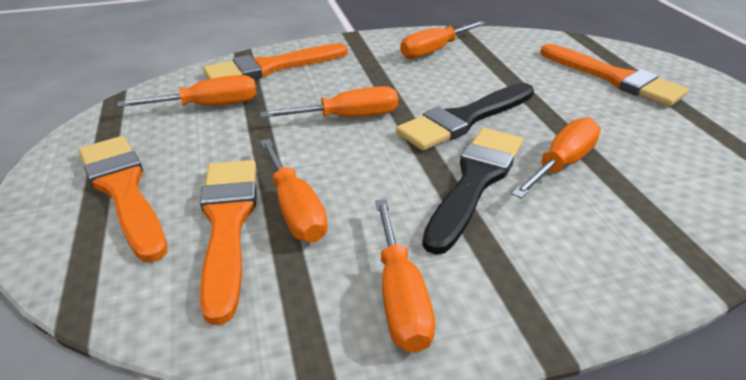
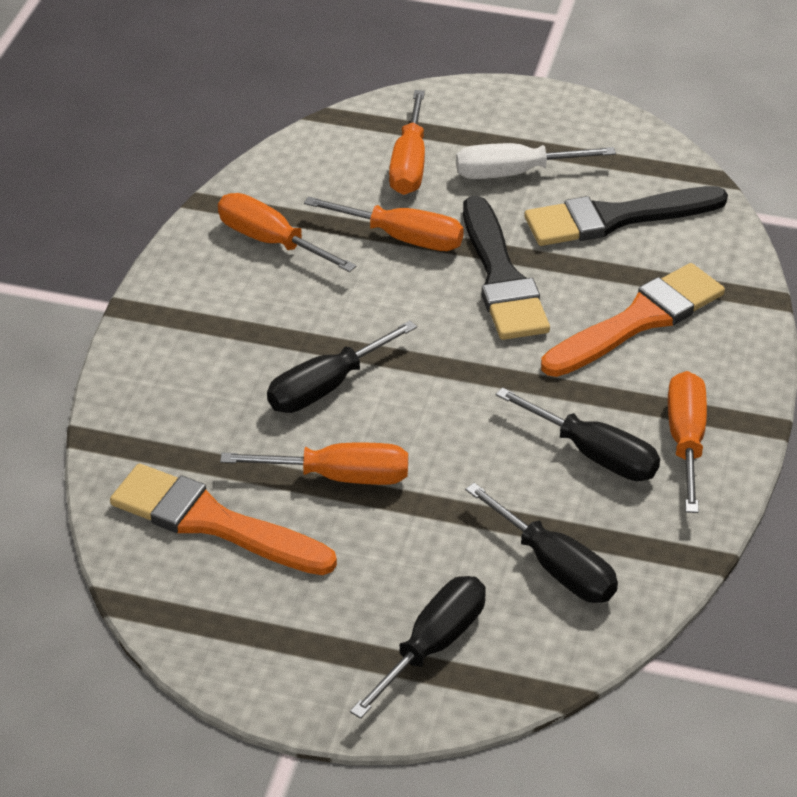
black screwdriver: none = 0 -> [267,321,417,413] [350,576,486,719] [465,483,618,603] [496,387,660,481] = 4
orange brush: [79,136,167,262] [200,160,257,325] [203,43,348,79] [540,44,689,106] = 4 -> [110,464,337,575] [541,263,725,377] = 2
orange screwdriver: [117,75,257,107] [260,86,398,118] [260,139,328,243] [375,199,435,353] [400,21,486,59] [511,118,601,199] = 6 -> [218,193,356,272] [220,443,408,485] [304,197,464,251] [389,90,425,195] [668,371,707,513] = 5
white screwdriver: none = 0 -> [456,143,616,179] = 1

